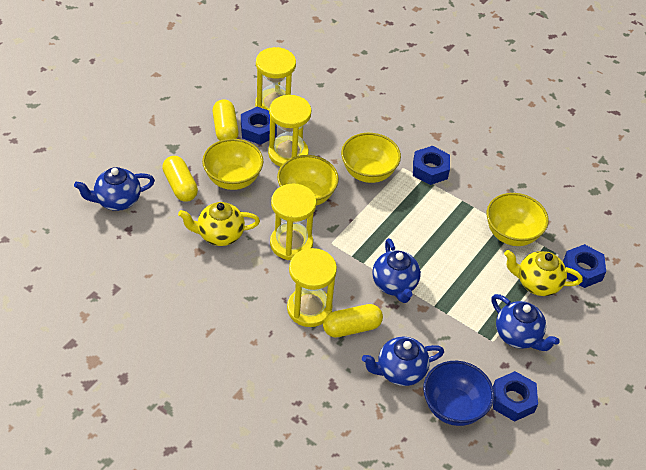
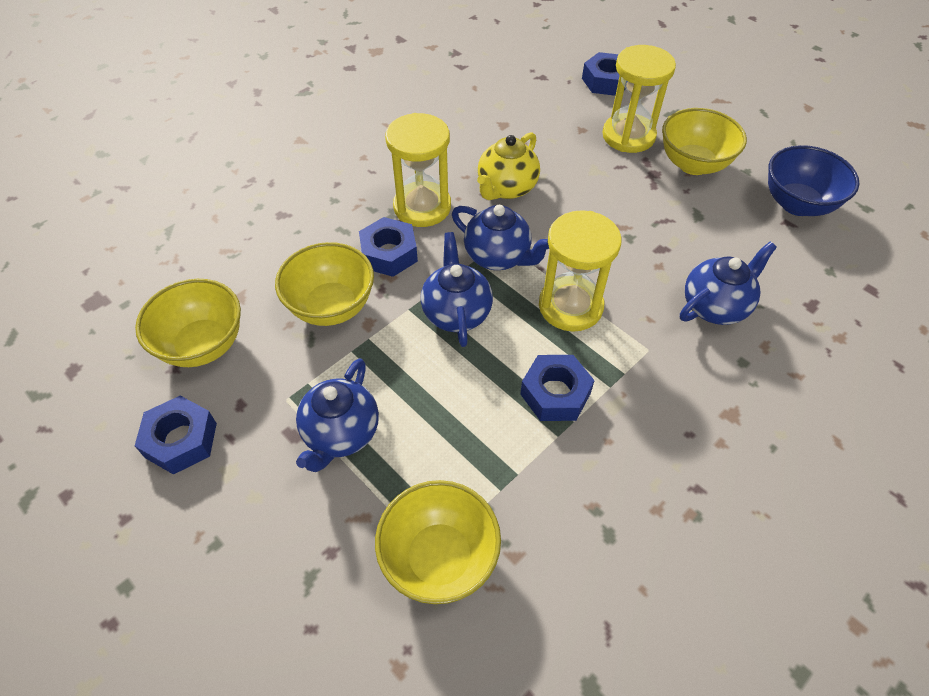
yellow capsule: [162,156,198,202] [212,99,239,141] [323,304,383,338] = 3 -> none = 0
yellow hourglass: [255,47,296,110] [268,95,311,167] [270,184,316,260] [287,248,337,327] = 4 -> [385,113,451,227] [539,210,622,332] [602,45,676,153] = 3
yellow teapot: [178,202,260,246] [504,250,583,296] = 2 -> [477,132,540,200] = 1

